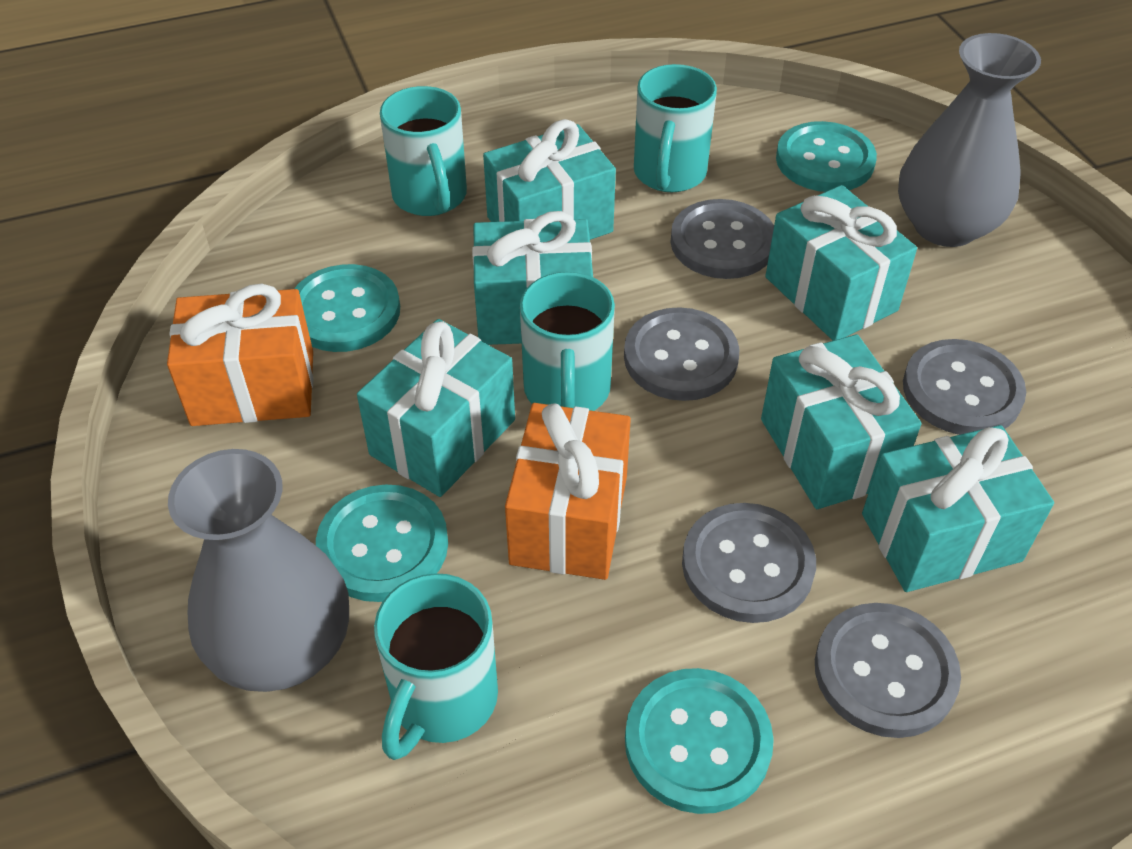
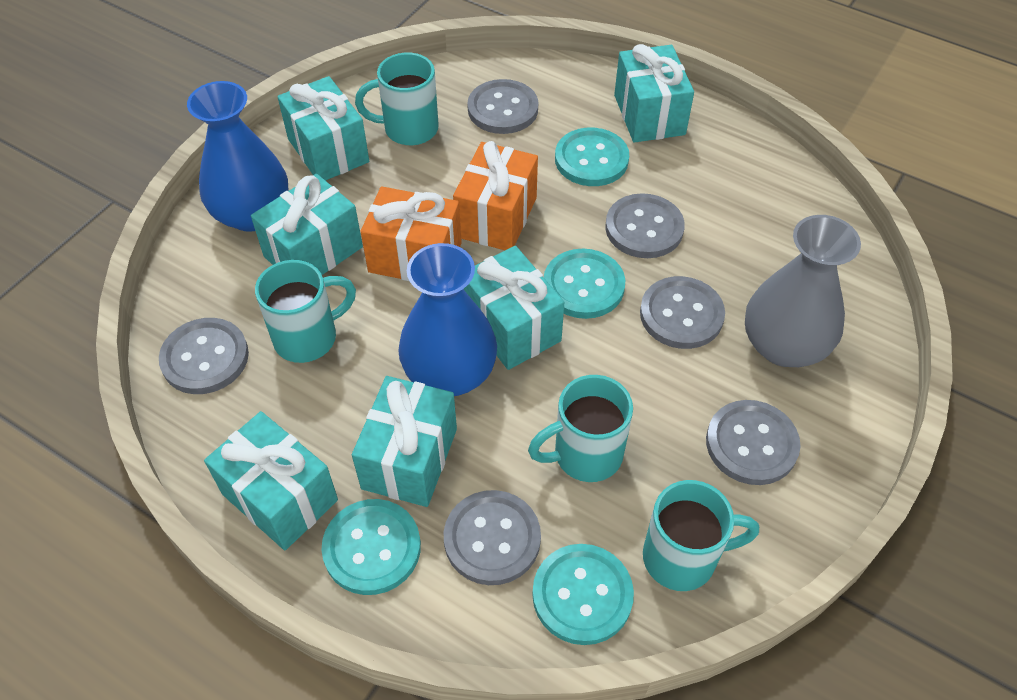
blue vase: none = 0 -> [187,81,288,232] [398,243,497,396] = 2
grey button: [624,307,739,401] [671,199,774,279] [682,503,816,623] [815,603,961,738] [903,339,1026,435] = 5 -> [159,318,249,394] [444,490,541,585] [467,79,538,134] [605,193,685,258] [640,276,725,349] [706,400,800,485] = 6
grey vase: [168,449,349,692] [898,33,1041,247] = 2 -> [745,215,861,367] = 1

